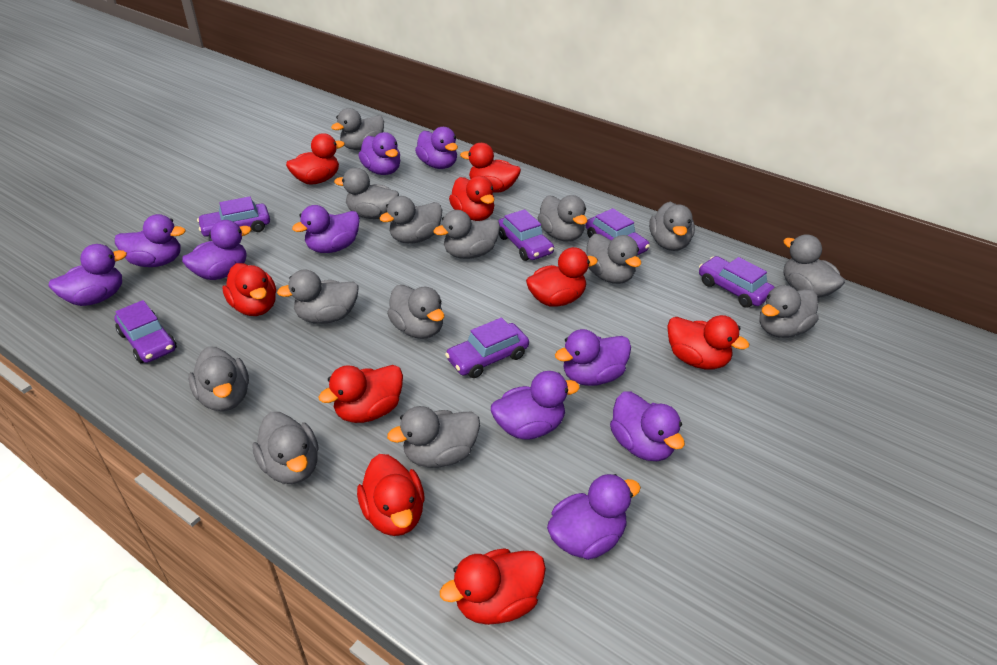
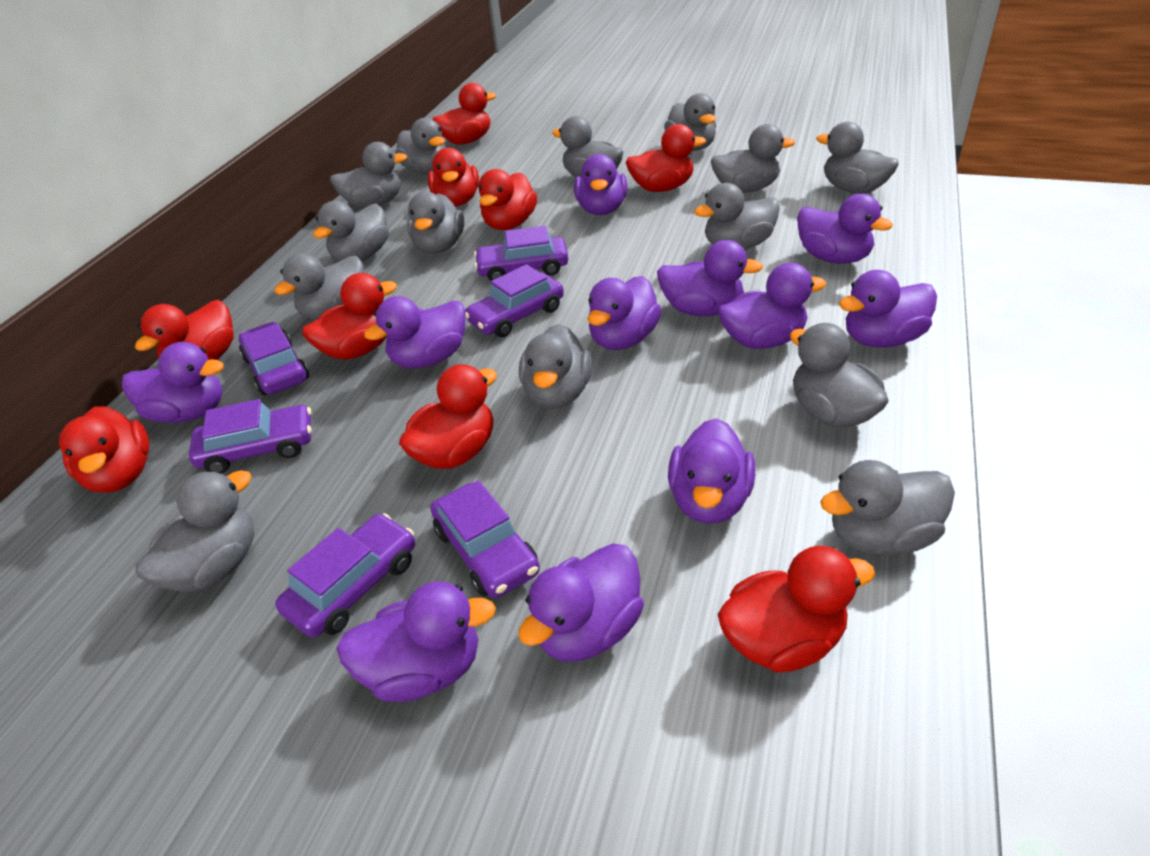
purple duck: [48,244,127,306] [115,214,185,267] [182,220,251,280] [292,205,360,253] [358,132,400,175] [415,127,458,169] [491,371,580,440] [547,474,641,560] [555,329,631,386] [610,391,685,461] = 10 -> [122,342,224,423] [337,581,496,702] [364,296,466,369] [518,543,644,662] [574,154,627,215] [588,276,661,350] [657,240,763,316] [668,418,755,524] [718,263,826,349] [797,194,893,264] [839,270,937,348] = 11

